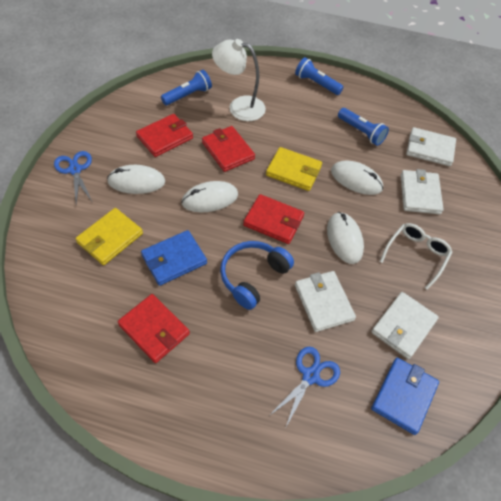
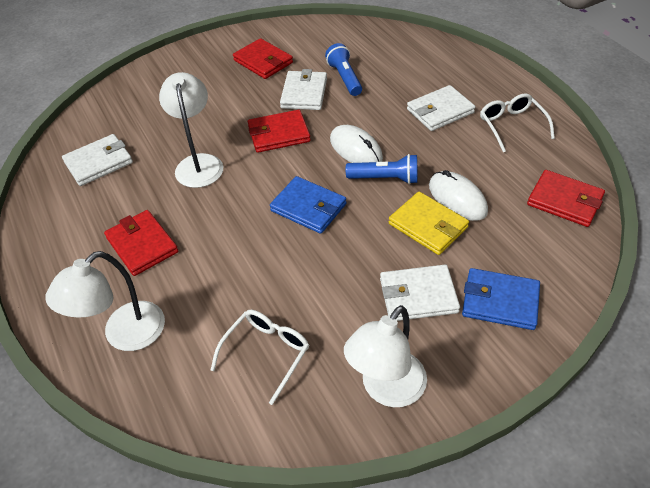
blue flashlight: [161,70,212,105] [295,57,344,95] [338,108,389,146] = 3 -> [325,43,362,96] [346,154,417,184] = 2
blue headphones: [220,241,294,310] = 1 -> none = 0
blue scissors: [54,151,93,204] [269,347,340,429] = 2 -> none = 0
white glasses: [380,223,453,290] = 1 -> [211,310,309,405] [480,93,555,152] = 2
white lamp: [212,39,266,121] = 1 -> [45,251,165,351] [159,72,223,188] [344,305,427,407] = 3
white mouse: [107,165,165,194] [181,181,238,212] [327,212,364,264] [331,161,383,195] = 4 -> [330,125,383,163] [429,170,488,221] = 2
yellow wallet: [75,208,143,265] [266,147,322,191] = 2 -> [389,191,469,255] = 1

